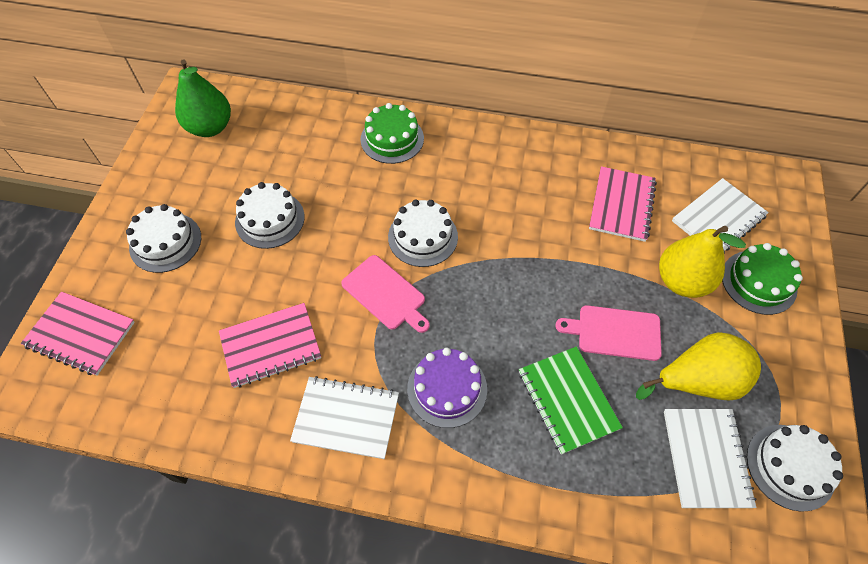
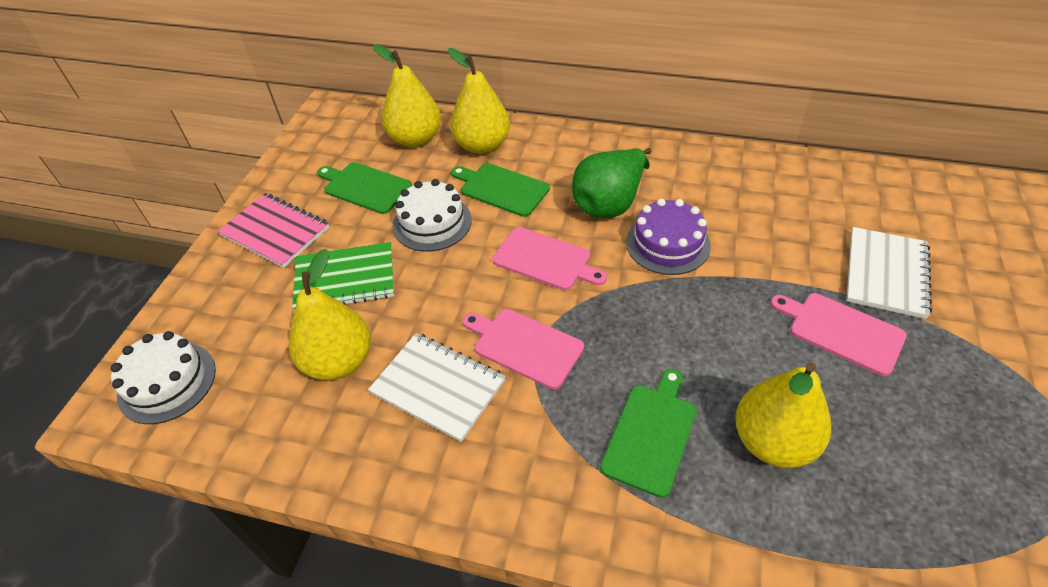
green cake: [360,103,424,164] [722,243,803,315] = 2 -> none = 0
green cutting board: none = 0 -> [317,162,412,214] [451,163,550,217] [600,369,697,498] = 3
pink cutting board: [341,255,430,333] [555,305,662,361] = 2 -> [463,309,584,389] [492,227,607,290] [770,293,907,376] = 3
pink notebook: [21,292,135,376] [219,303,321,388] [589,166,657,242] = 3 -> [218,193,329,268] = 1
white cake: [126,204,201,273] [235,182,305,249] [388,199,458,267] [747,425,843,512] = 4 -> [111,331,216,424] [393,179,472,252] = 2
white notebook: [290,376,399,459] [664,409,757,508] [672,178,769,254] = 3 -> [368,333,506,442] [846,227,932,319] = 2
yellow pear: [636,332,761,400] [659,226,746,298] = 2 -> [289,249,371,380] [373,44,441,148] [448,48,510,154] [735,362,831,468] = 4

